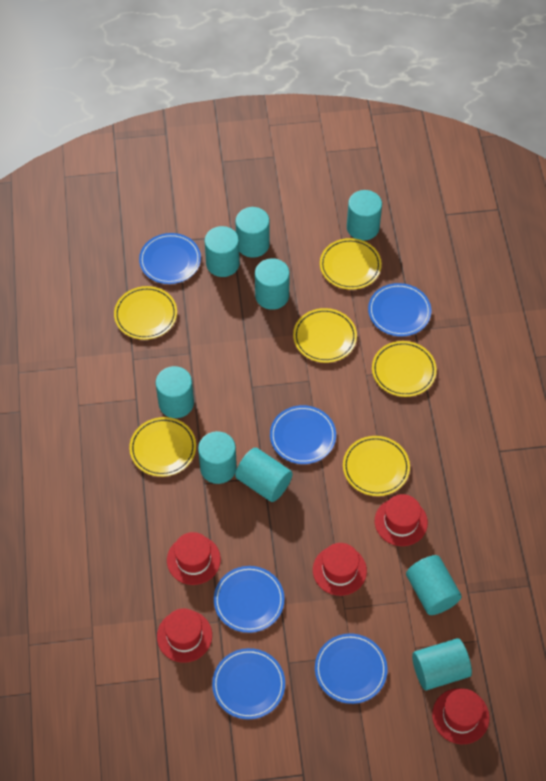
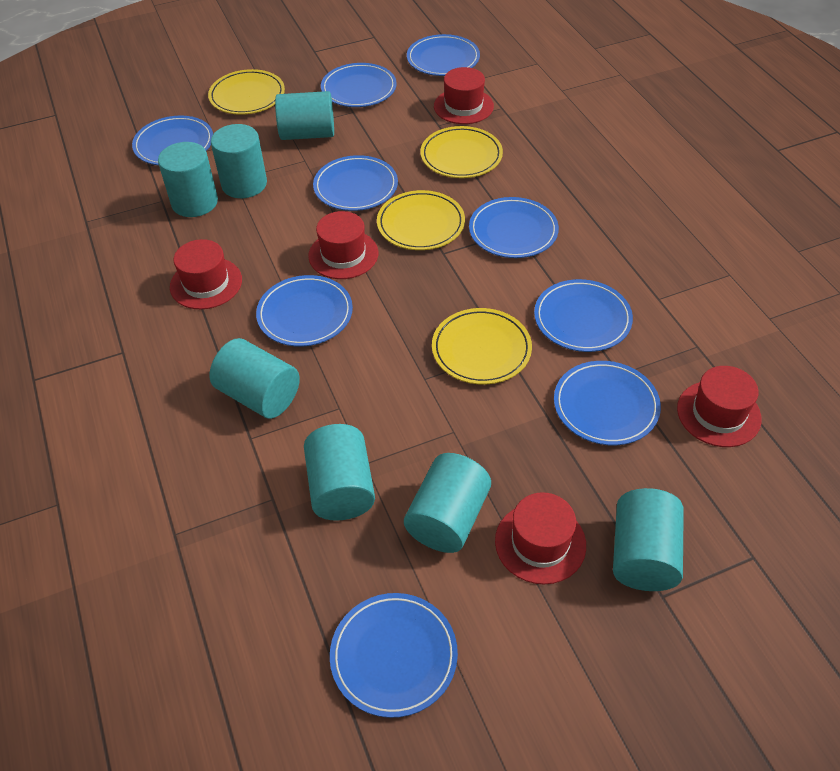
blue plate: [139,233,201,284] [212,648,285,719] [214,566,285,633] [270,405,336,464] [315,633,387,704] [368,283,431,337] = 6 -> [132,115,213,166] [256,275,353,346] [313,155,398,211] [321,63,397,107] [330,593,458,718] [407,34,480,76] [469,197,559,258] [534,279,633,352] [554,361,661,445] = 9
turquoise cylinder: [156,366,194,418] [198,431,237,484] [205,226,240,277] [235,447,293,502] [236,207,270,258] [255,258,290,310] [347,190,382,240] [406,555,462,615] [412,638,472,690] = 9 -> [158,142,218,217] [209,338,300,419] [211,124,267,198] [275,91,334,140] [304,424,375,521] [404,453,491,553] [613,488,684,591] = 7
yellow plate: [114,286,177,340] [129,417,196,477] [293,308,357,363] [320,238,382,290] [343,436,410,496] [372,341,437,397] = 6 -> [208,69,285,115] [377,190,465,250] [420,126,503,178] [432,308,532,385] = 4

